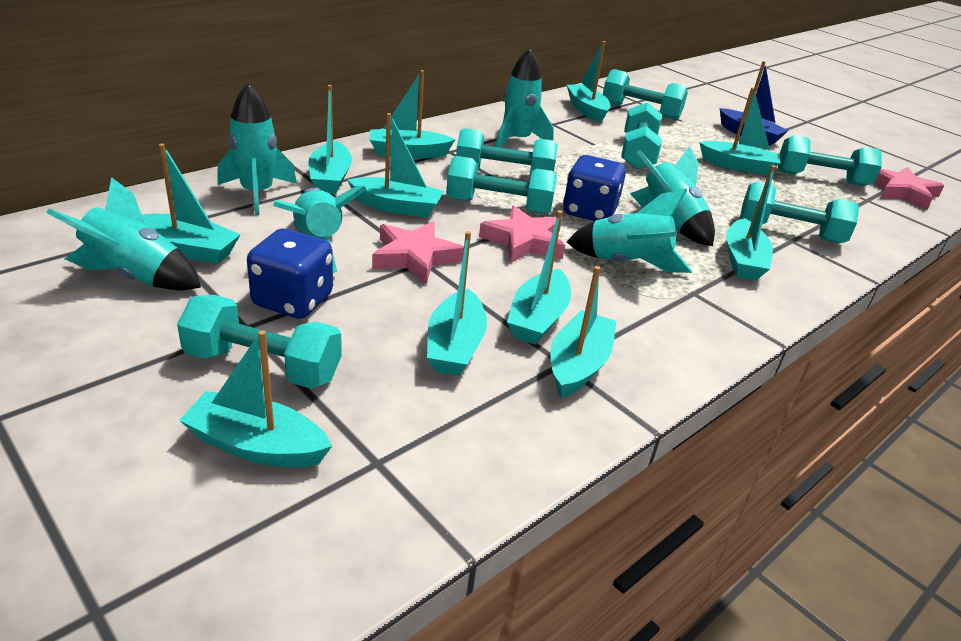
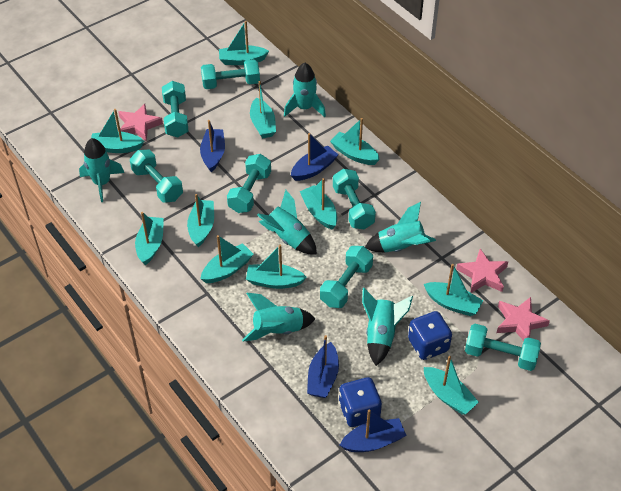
blue boat: [720,61,789,146] = 1 -> [200,120,225,172] [291,133,338,181] [307,335,339,398] [340,410,407,452] = 4

